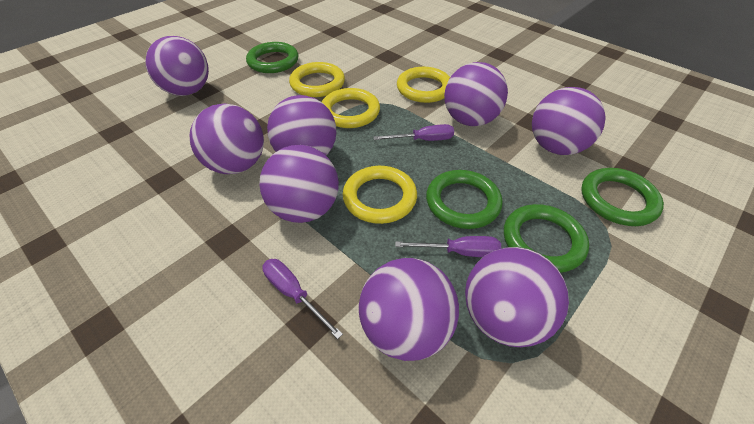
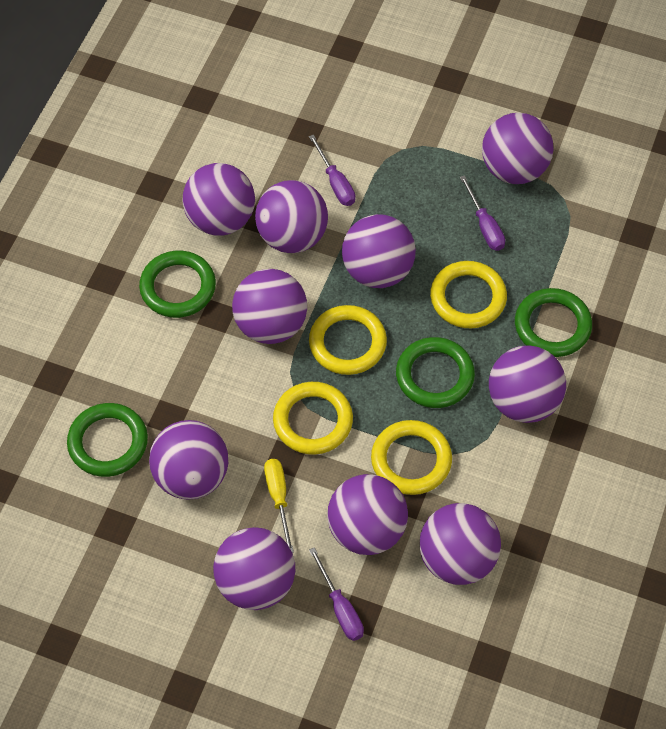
purple ball: [145,36,209,96] [190,103,264,174] [259,145,339,223] [267,95,337,155] [359,258,459,361] [444,62,508,126] [465,247,569,347] [532,87,606,155] = 8 -> [149,420,228,500] [183,163,255,235] [213,527,295,610] [232,269,307,344] [255,180,328,253] [327,474,408,555] [342,214,416,288] [419,503,501,585] [482,113,553,184] [489,346,566,423] = 10
yellow screwdriver: none = 0 -> [264,459,294,553] = 1

